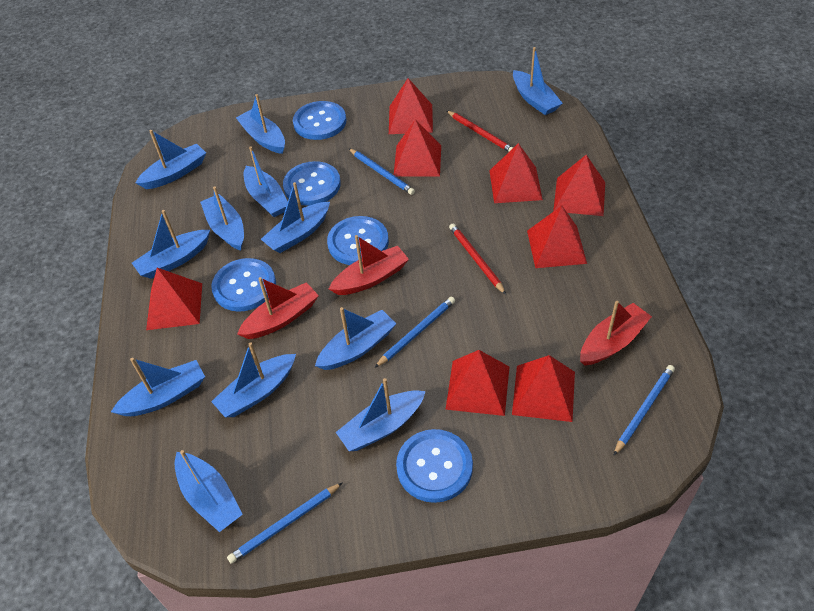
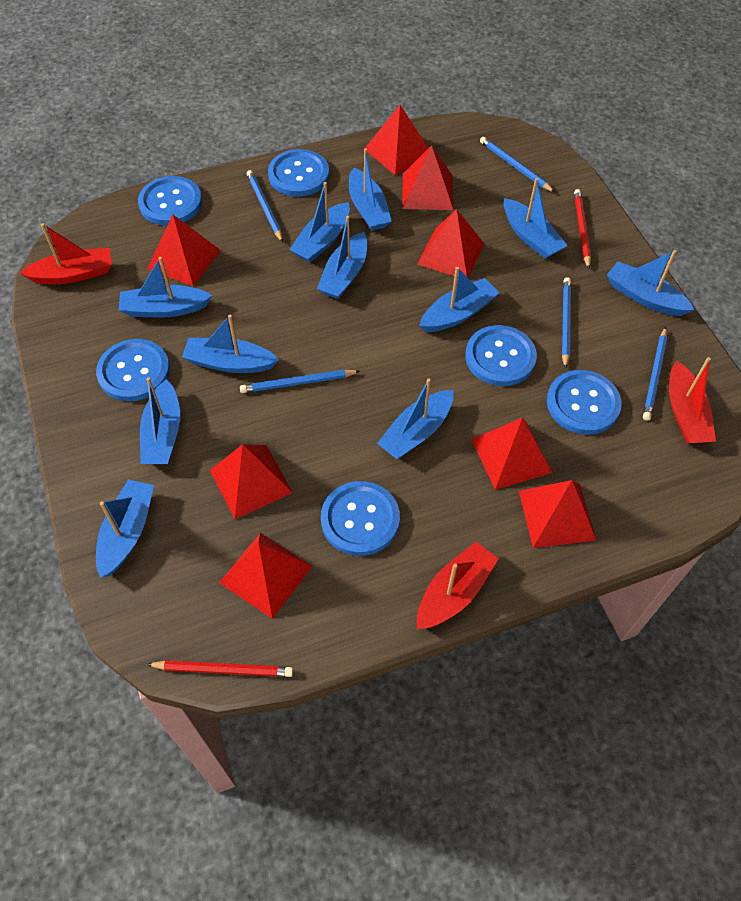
blue boat: [111,358,205,416] [132,210,210,279] [136,130,206,189] [174,450,243,532] [200,186,244,251] [211,342,296,417] [236,94,285,154] [244,146,288,217] [261,182,330,253] [315,307,396,370] [336,378,426,451] [513,47,563,115] = 12 -> [96,480,154,578] [119,257,213,318] [140,377,180,464] [182,315,279,373] [289,182,350,263] [317,216,367,299] [349,149,392,231] [377,379,453,459] [419,267,500,332] [504,178,568,259] [607,250,694,316] = 11
blue button: [211,258,276,312] [283,161,341,206] [293,101,346,140] [327,216,389,265] [396,429,473,503] = 5 -> [96,339,170,401] [138,176,202,226] [268,149,329,197] [321,481,400,556] [465,325,537,386] [547,370,622,435] = 6
blue pencil: [227,482,343,564] [349,148,415,195] [374,297,455,368] [613,365,675,456] = 4 -> [240,370,360,393] [247,170,283,243] [480,137,555,193] [562,277,571,369] [643,327,667,421] = 5

